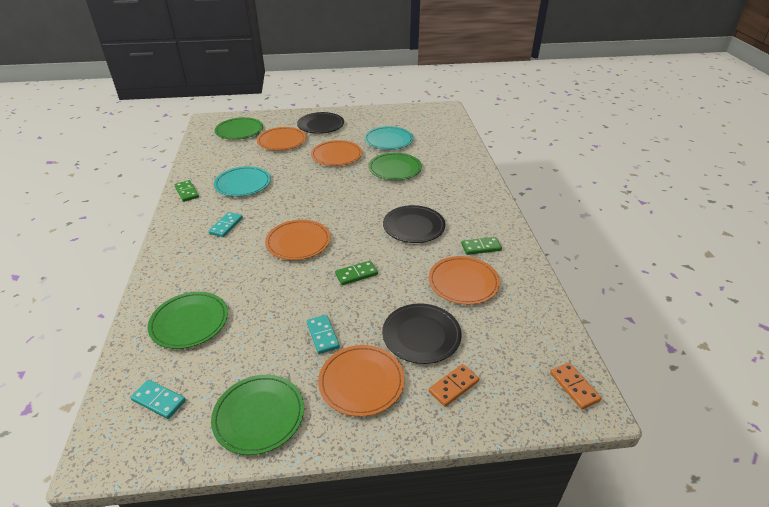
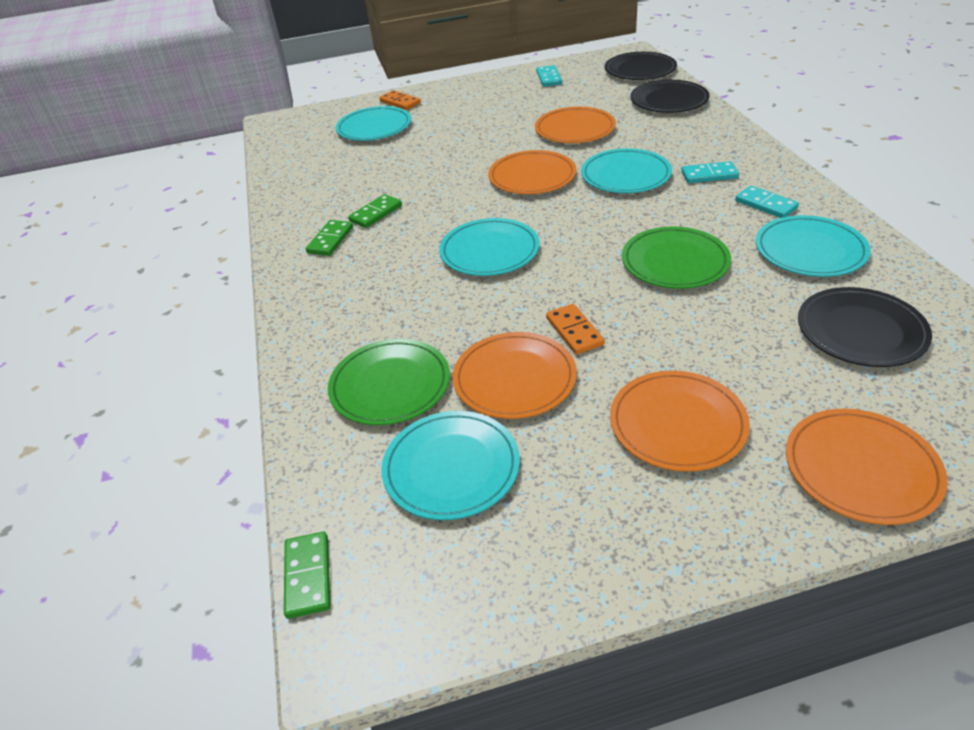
green plate: [147,292,228,349] [211,375,304,455] [214,117,263,140] [368,152,422,180] = 4 -> [328,339,450,425] [622,226,731,289] = 2
turquoise plate: [214,166,271,197] [364,126,414,150] = 2 -> [336,106,411,141] [381,411,520,520] [439,218,540,276] [581,148,672,193] [756,215,871,277] = 5

